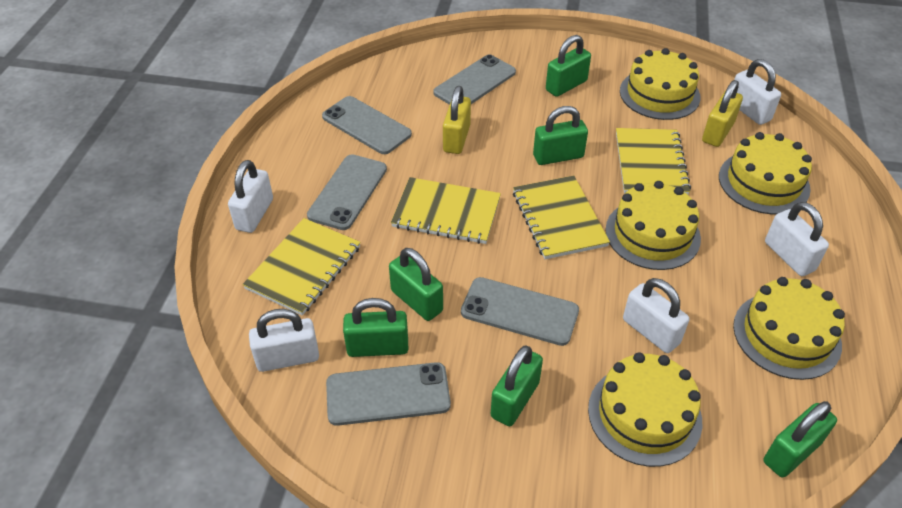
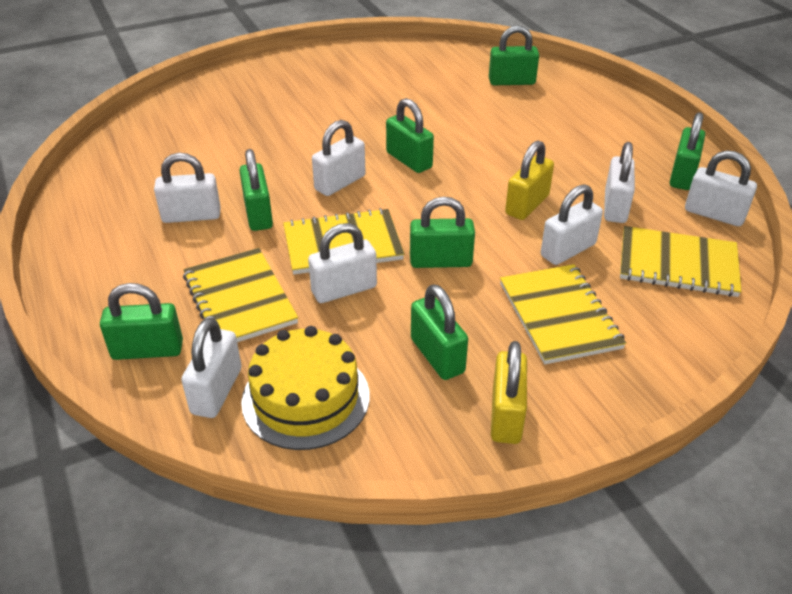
green padlock: [343,298,408,357] [389,248,443,321] [491,345,543,426] [533,106,588,165] [546,35,591,97] [763,401,837,478] = 6 -> [100,283,183,360] [239,149,273,231] [386,98,434,173] [410,197,475,268] [411,284,468,380] [489,25,539,85] [670,112,705,190] = 7
grey phone: [307,154,387,230] [322,96,412,154] [326,362,451,426] [433,54,516,105] [461,277,579,346] = 5 -> none = 0
white padlock: [228,160,273,233] [249,309,319,372] [623,278,689,353] [734,59,781,125] [765,202,829,276] = 5 -> [154,153,221,223] [181,318,242,418] [308,223,377,303] [312,120,366,196] [541,184,603,265] [604,142,635,223] [685,150,757,226] = 7
yellow cake: [588,352,702,467] [605,181,701,270] [620,48,700,120] [719,132,812,214] [733,277,845,380] = 5 -> [241,326,370,450] = 1

